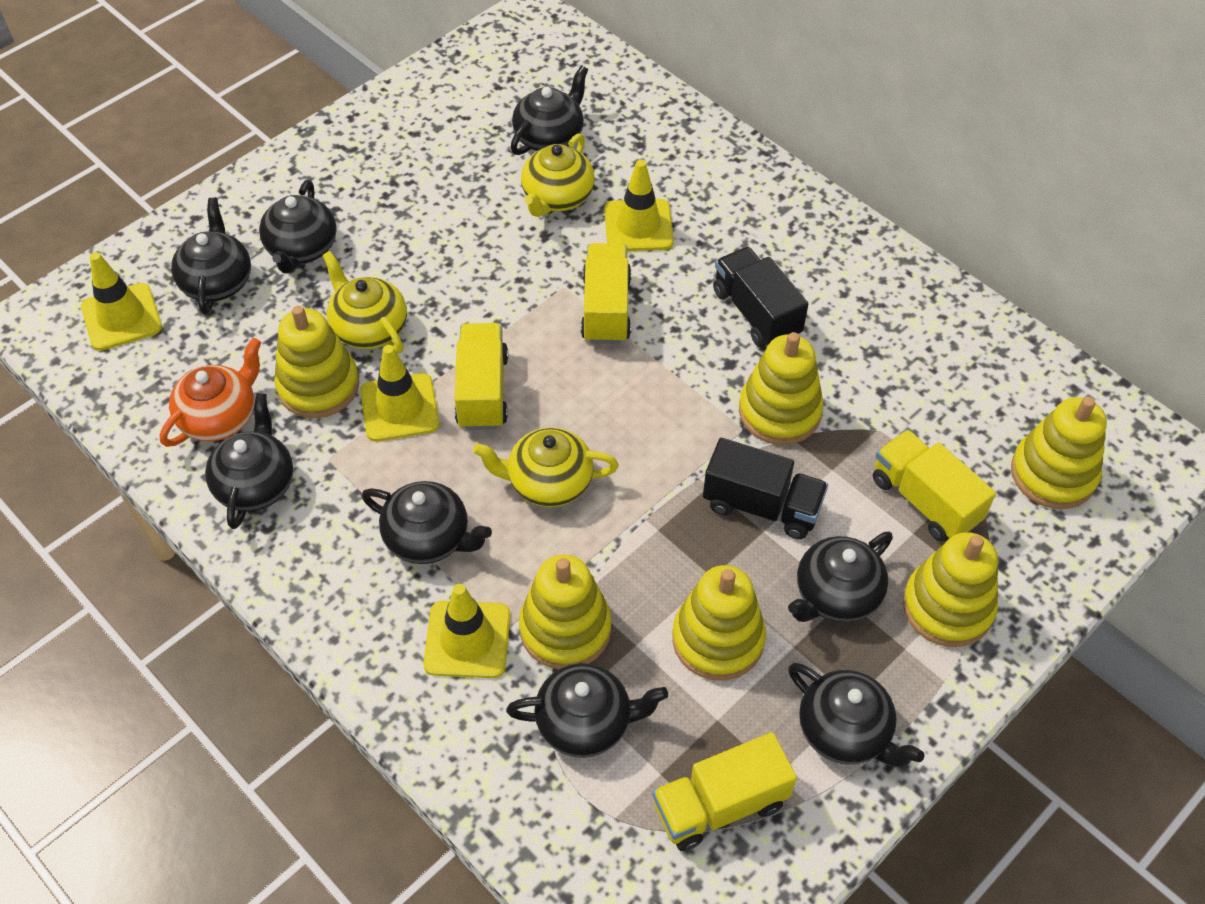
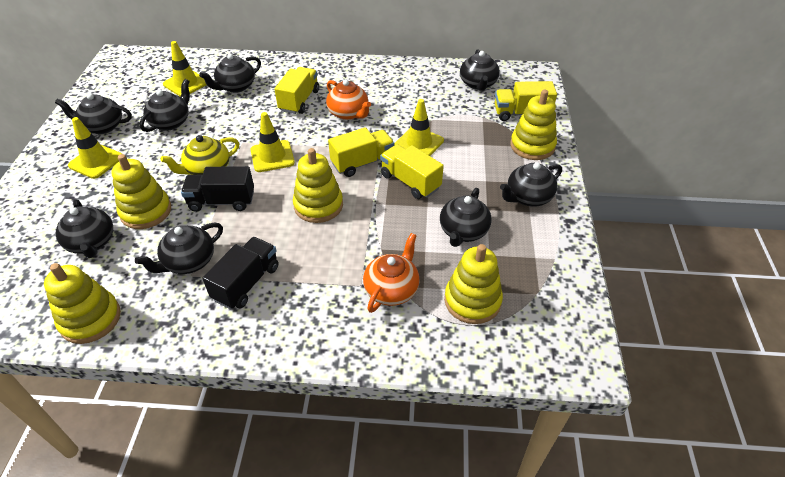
orange teapot: [160,338,261,447] = 1 -> [326,79,371,120] [363,233,420,313] = 2
yellow stacking toy: [274,306,359,418] [519,555,612,669] [672,565,766,681] [739,332,824,445] [903,532,998,647] [1011,397,1107,509] = 6 -> [44,263,121,344] [112,154,171,229] [293,148,343,223] [444,244,503,324] [510,90,557,160] = 5
yellow teapot: [323,251,407,353] [473,427,619,507] [521,133,595,217] = 3 -> [160,135,239,175] = 1

